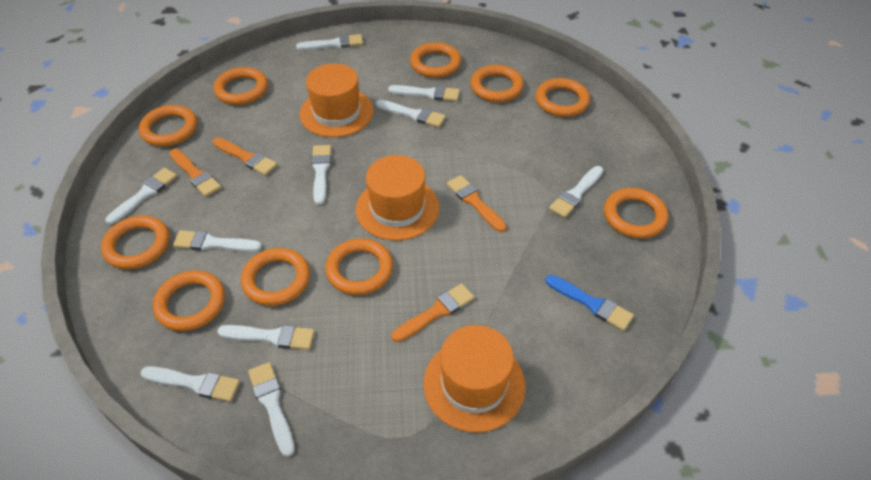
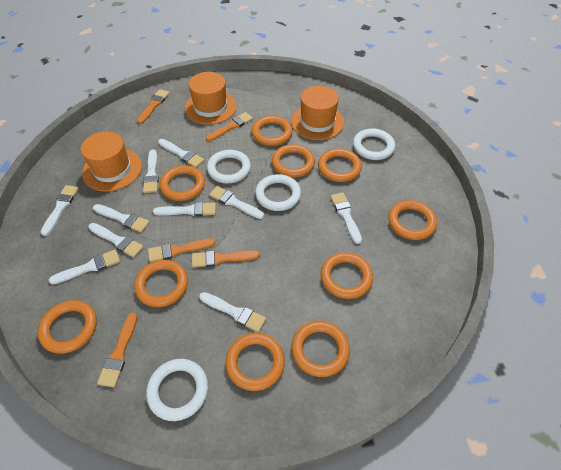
blue brush: [546,275,634,331] = 1 -> none = 0
orange brush: [170,149,221,197] [213,138,277,175] [391,283,474,342] [447,175,506,232] = 4 -> [97,313,137,387] [137,89,169,124] [148,238,215,262] [192,250,260,268] [206,112,253,141] = 5
white ring: none = 0 -> [146,359,208,421] [207,150,251,183] [255,174,301,211] [353,128,395,160] = 4

